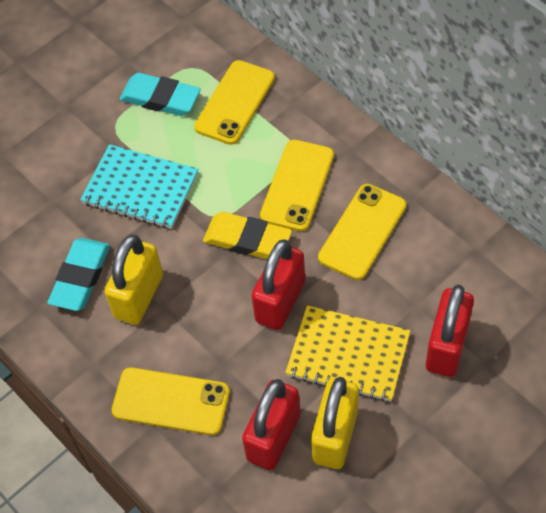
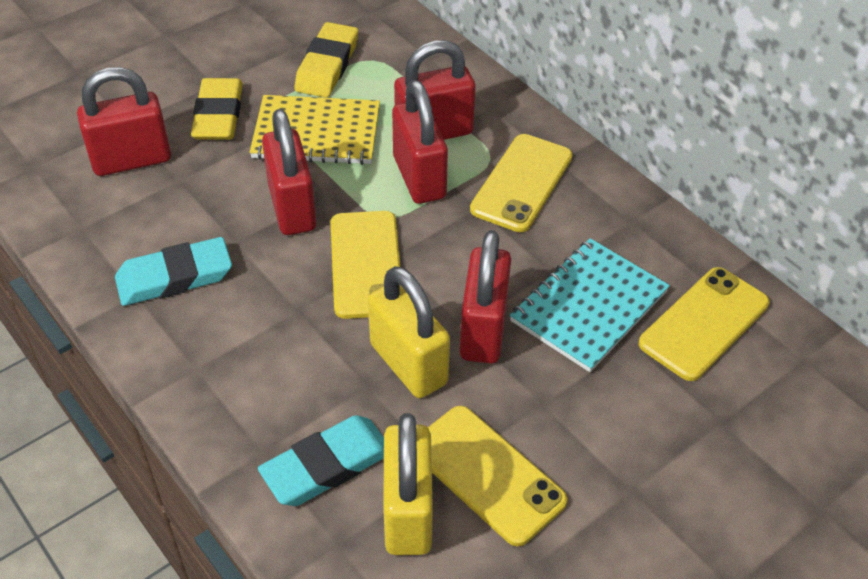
red padlock: [242,379,300,470] [252,239,305,330] [426,285,474,377] = 3 -> [77,67,171,176] [262,109,316,235] [392,80,448,204] [394,40,476,140] [460,230,511,364] = 5
yellow eraser: [203,212,292,259] = 1 -> [191,78,243,140] [294,22,358,98] = 2

